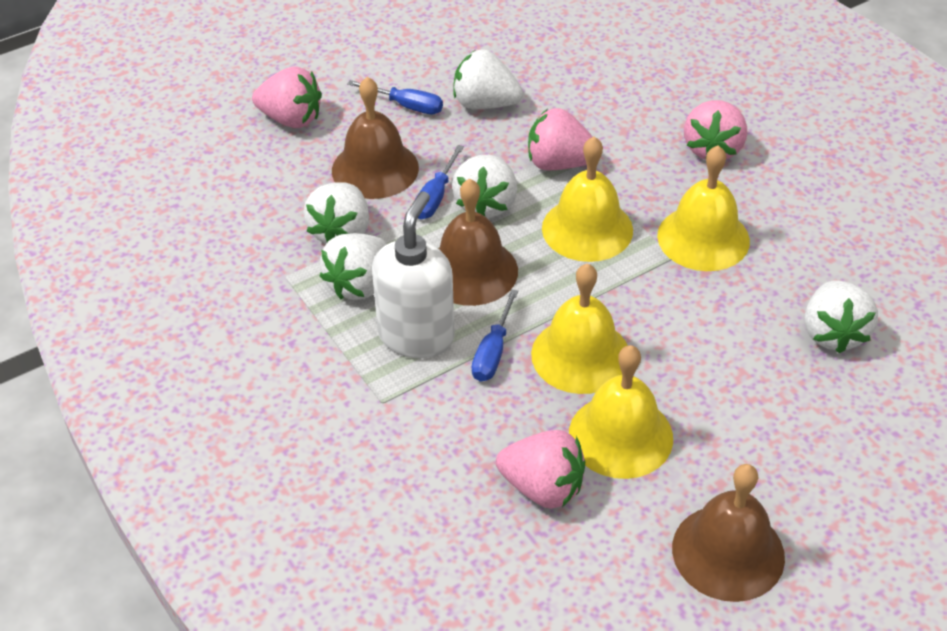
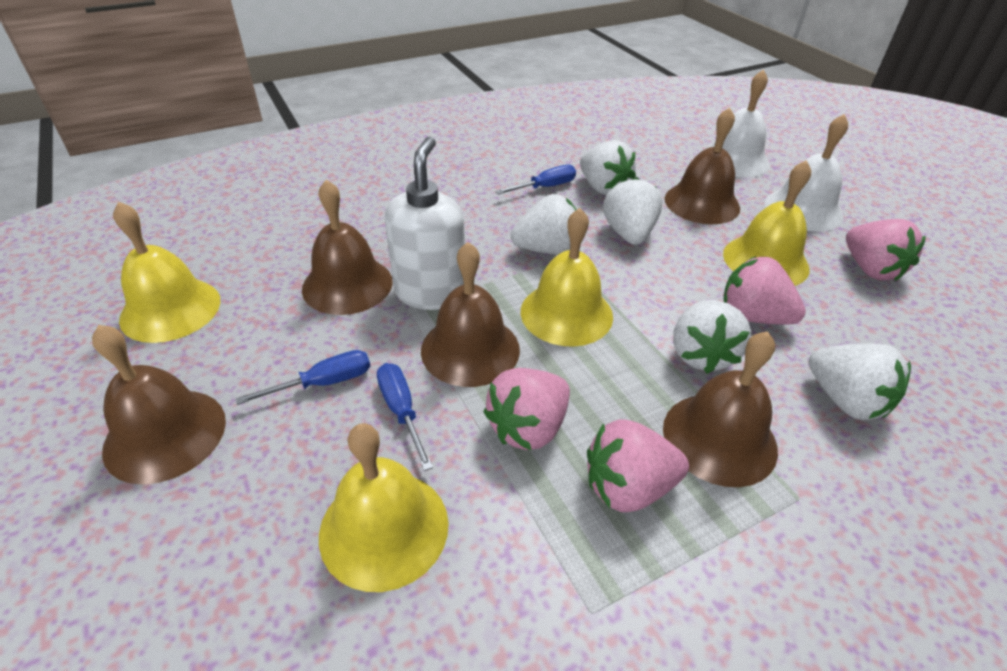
brown bell: [332,77,419,199] [438,179,518,306] [672,464,785,602] = 3 -> [92,325,226,485] [302,180,393,315] [421,242,520,387] [663,331,778,487] [665,107,740,224] = 5
white bell: none = 0 -> [704,69,770,177] [765,114,848,232] = 2

